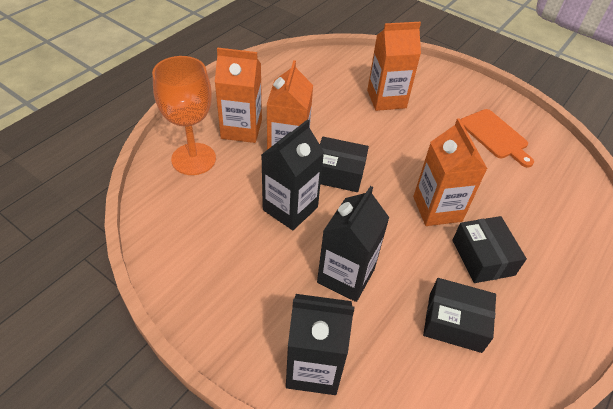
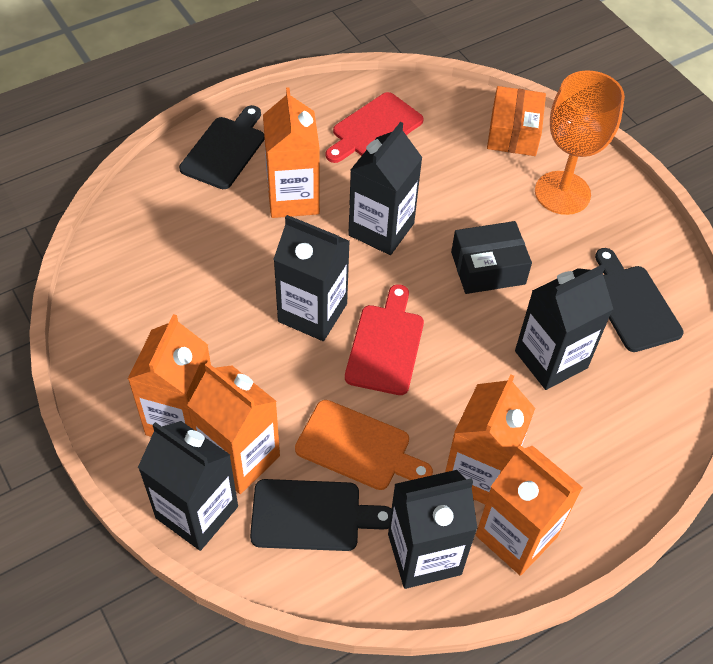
black box: [320,137,369,192] [423,278,496,353] [452,216,527,283] = 3 -> [451,221,532,294] = 1
black carton: [261,119,324,230] [286,294,354,395] [317,186,389,302] = 3 -> [138,421,238,551] [273,215,350,341] [348,122,422,255] [388,470,478,589] [515,264,613,390] = 5
black cutting board: none = 0 -> [179,105,265,189] [250,479,391,551] [595,248,684,352] = 3
orange box: none = 0 -> [487,86,546,156] = 1
orange carton: [215,47,262,143] [266,60,313,150] [367,22,421,111] [413,118,487,226] = 4 -> [128,314,211,437] [188,362,280,494] [263,87,320,218] [445,374,535,504] [476,445,583,576] = 5
red cutting board: none = 0 -> [326,92,424,163] [345,284,424,395] = 2

